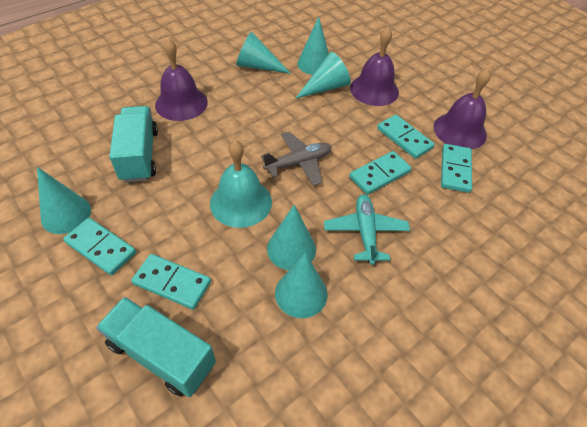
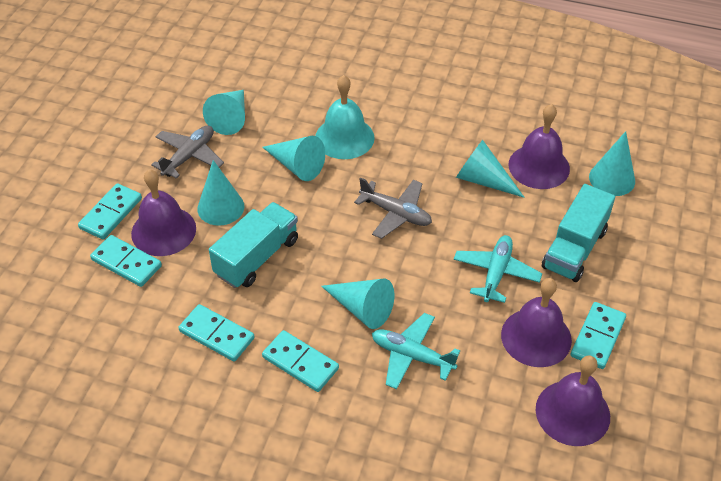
grey plane: [261,132,332,186] = 1 -> [151,126,224,179] [354,177,432,239] = 2
purple bell: [155,38,208,121] [350,27,399,106] [433,68,491,149] = 3 -> [131,169,196,256] [501,278,572,367] [508,104,570,189] [536,355,610,446] = 4
turquoise plane: [324,194,410,265] = 1 -> [372,313,460,389] [454,235,542,303] = 2

